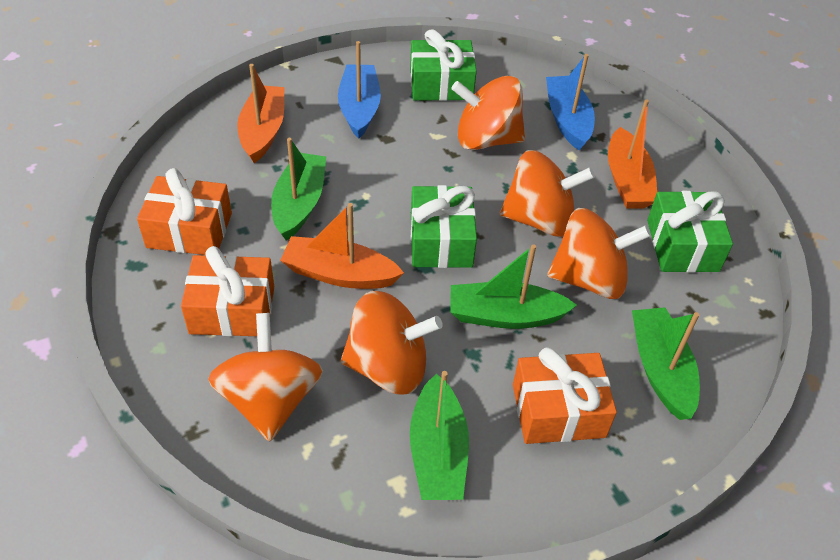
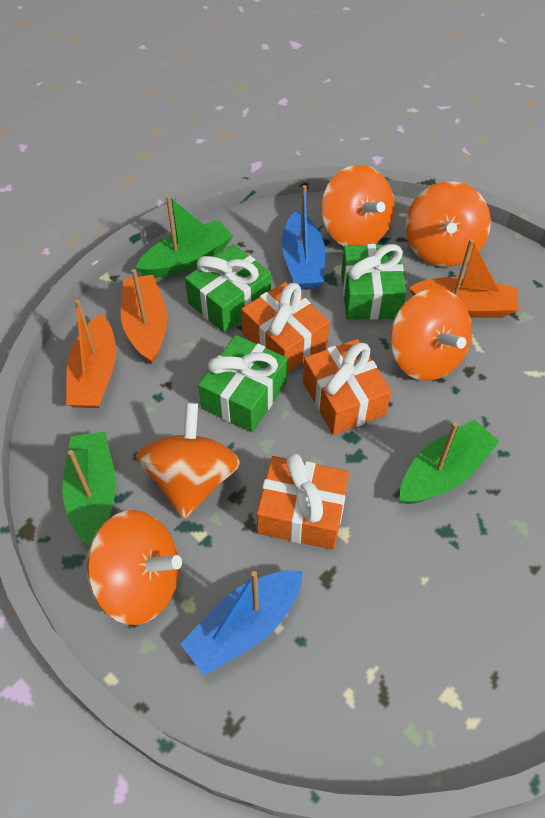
green boat: [271,138,326,240] [410,371,469,500] [450,244,577,329] [632,307,700,420] = 4 -> [62,432,116,547] [135,195,233,278] [400,420,500,504] = 3

